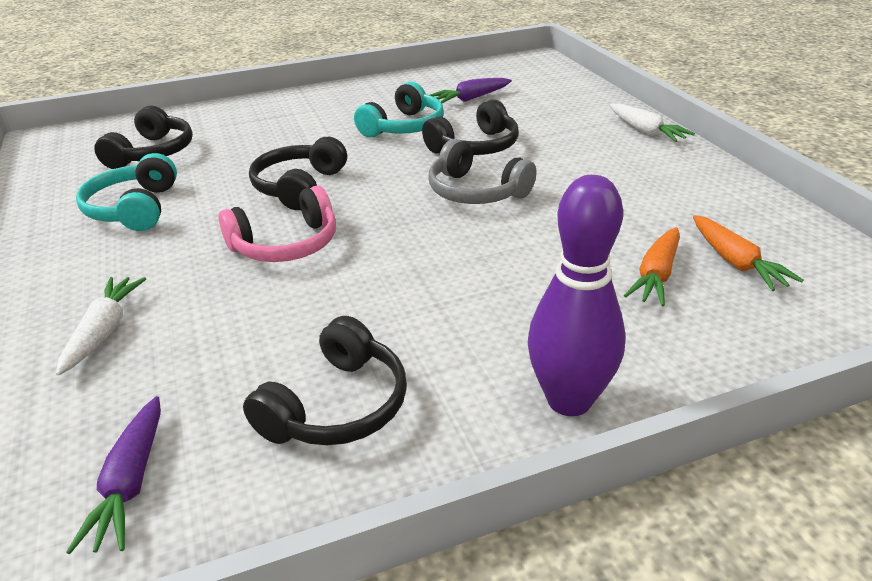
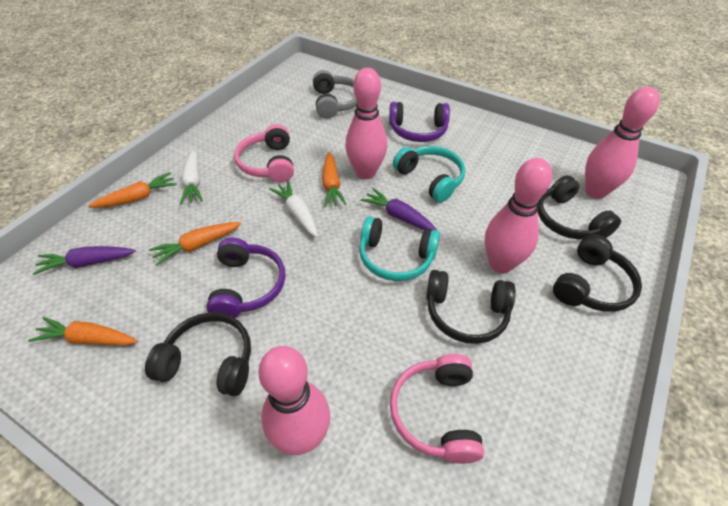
orange carrot: [624,227,680,306] [693,215,804,291] = 2 -> [28,317,138,346] [88,172,177,208] [149,222,241,266] [322,152,347,207] = 4
pink bowling pin: none = 0 -> [258,346,330,455] [345,68,387,179] [485,158,552,274] [585,86,660,199] = 4
pink headphones: [219,186,336,262] = 1 -> [234,124,294,182] [390,354,484,464] = 2
purple bowling pin: [528,175,625,416] = 1 -> none = 0
purple headphones: none = 0 -> [206,238,286,318] [389,102,450,142] = 2

